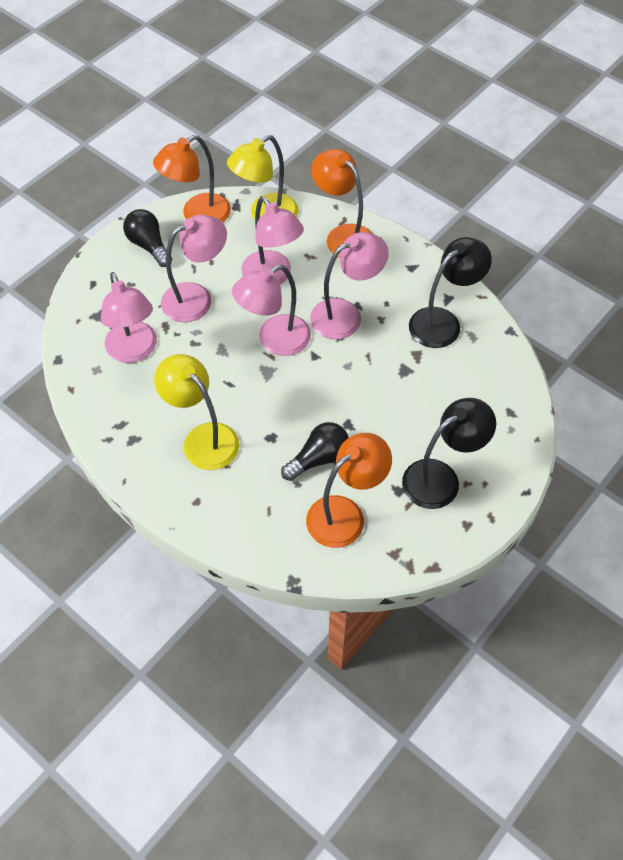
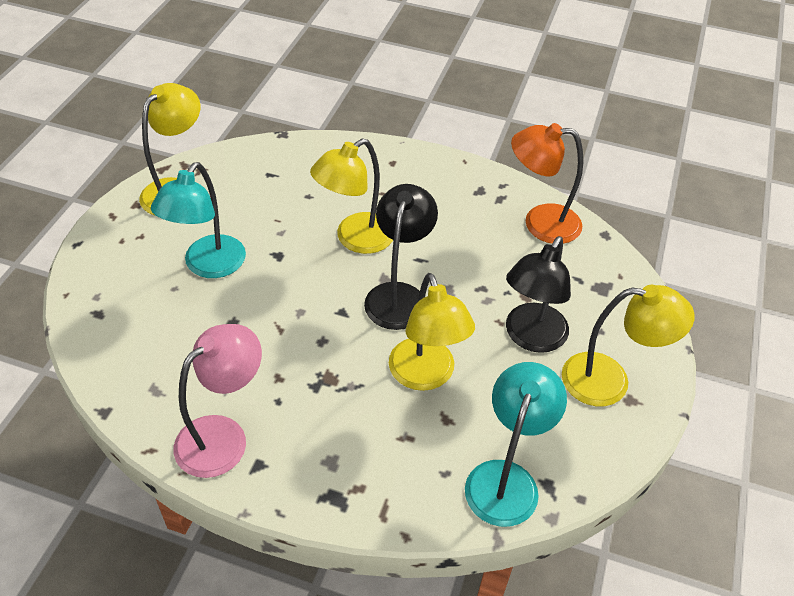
black light bulb: [123,209,172,267] [281,422,349,481] = 2 -> none = 0
orange lamp: [153,135,231,223] [306,433,392,548] [311,149,373,258] = 3 -> [511,123,583,244] = 1
pink lamp: [101,272,157,363] [161,215,227,322] [232,265,311,356] [241,196,304,285] [310,232,389,339] = 5 -> [173,324,262,478] = 1
turquoise lamp: none = 0 -> [151,162,246,278] [465,362,567,527] = 2
yellow lamp: [154,354,239,470] [227,135,298,219] = 2 -> [139,83,200,216] [310,138,393,254] [389,273,475,391] [562,285,694,406] = 4

